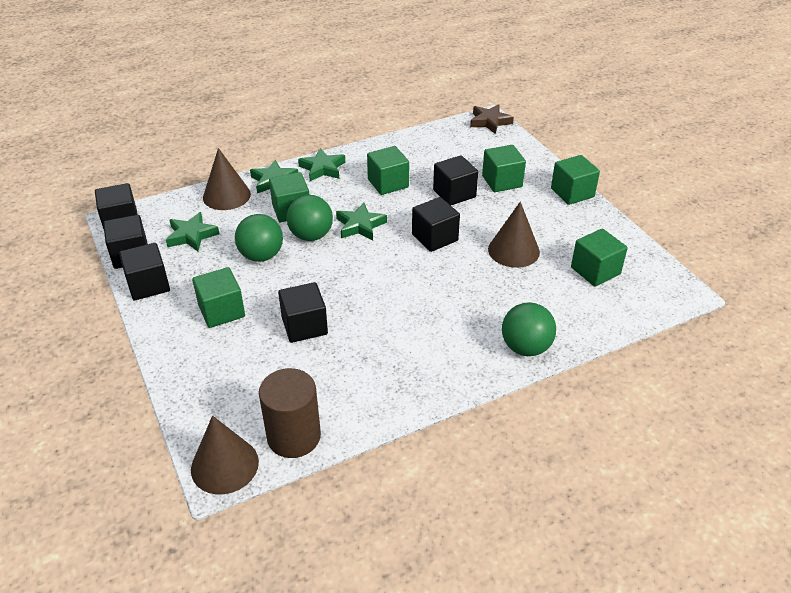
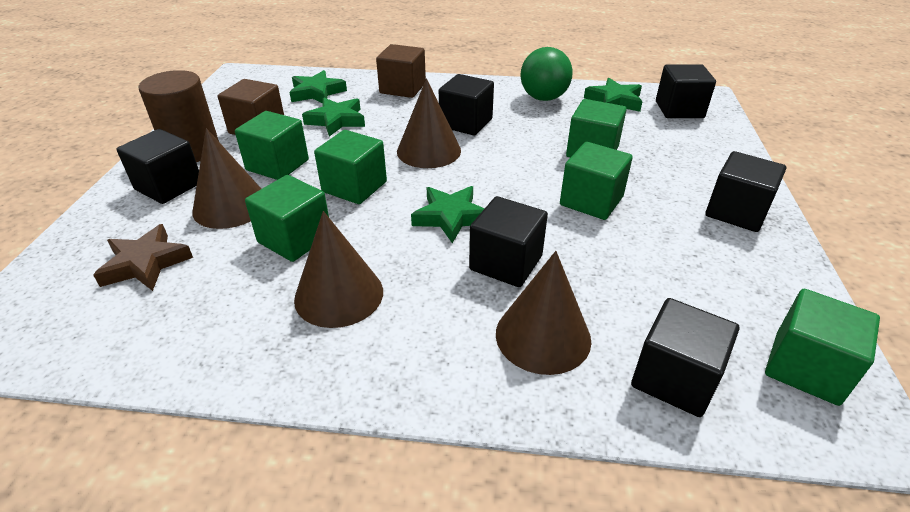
brown cone: [191,416,259,494] [203,148,251,210] [488,202,540,268] = 3 -> [192,128,261,229] [294,211,383,328] [397,78,461,168] [496,251,591,375] = 4
brown cube: none = 0 -> [218,79,284,135] [376,44,426,98] = 2
green ball: [235,214,283,262] [286,195,333,241] [502,302,556,356] = 3 -> [520,47,573,101] = 1

